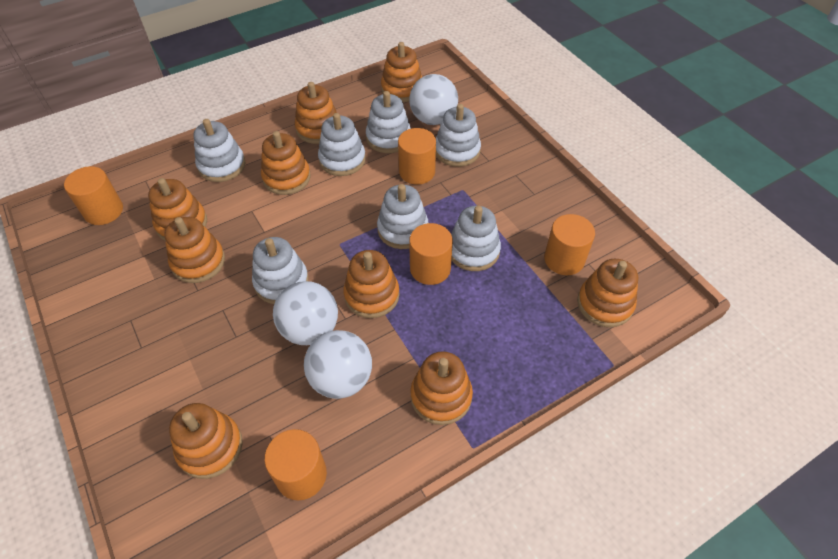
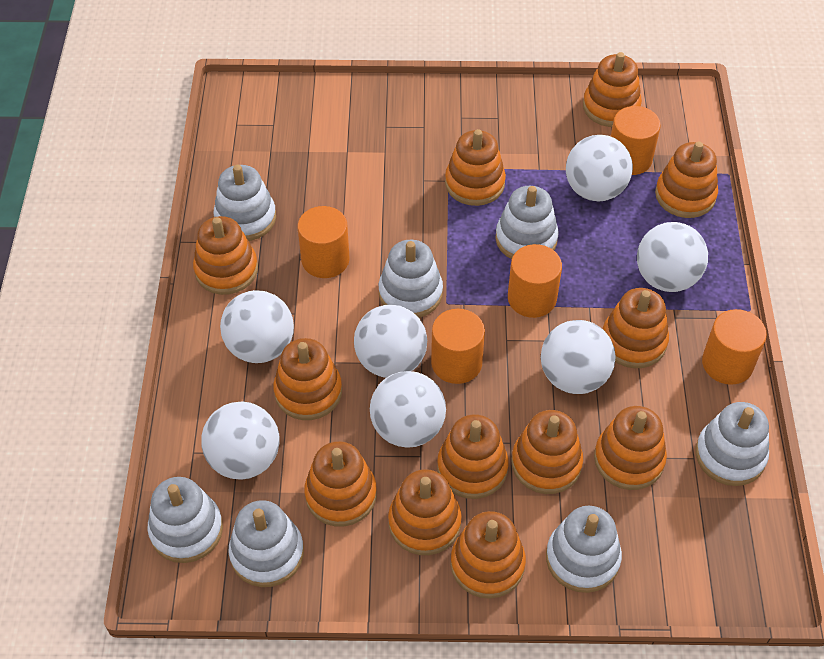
orange stacking toy: [148,178,207,240] [164,217,225,283] [169,403,243,479] [261,131,311,195] [295,82,337,144] [343,250,399,318] [381,42,422,102] [410,351,473,425] [577,259,638,327] = 9 -> [193,216,258,295] [273,338,342,420] [304,441,377,527] [388,469,462,555] [437,414,509,499] [445,129,506,206] [451,511,526,599] [511,410,583,494] [583,52,642,127] [594,406,667,490] [603,288,669,368] [655,142,718,218] = 12
white ball: [273,281,338,345] [304,330,372,399] [409,74,458,125] = 3 -> [201,402,280,479] [220,290,294,363] [354,305,427,378] [370,371,446,448] [541,320,615,394] [566,135,633,202] [637,222,708,292] = 7

